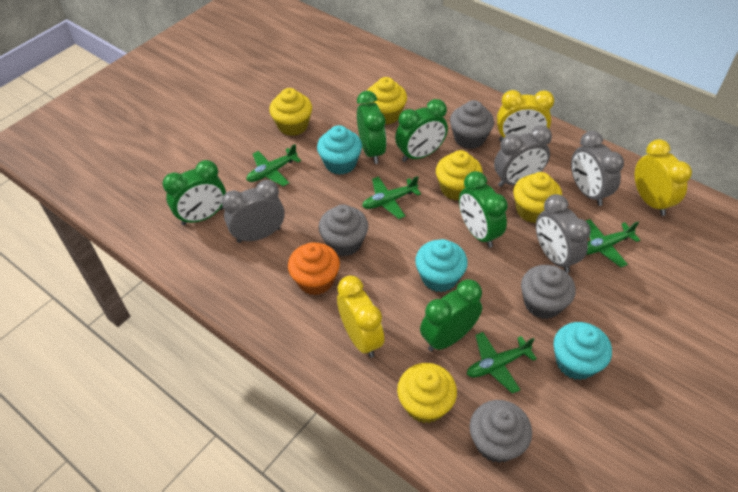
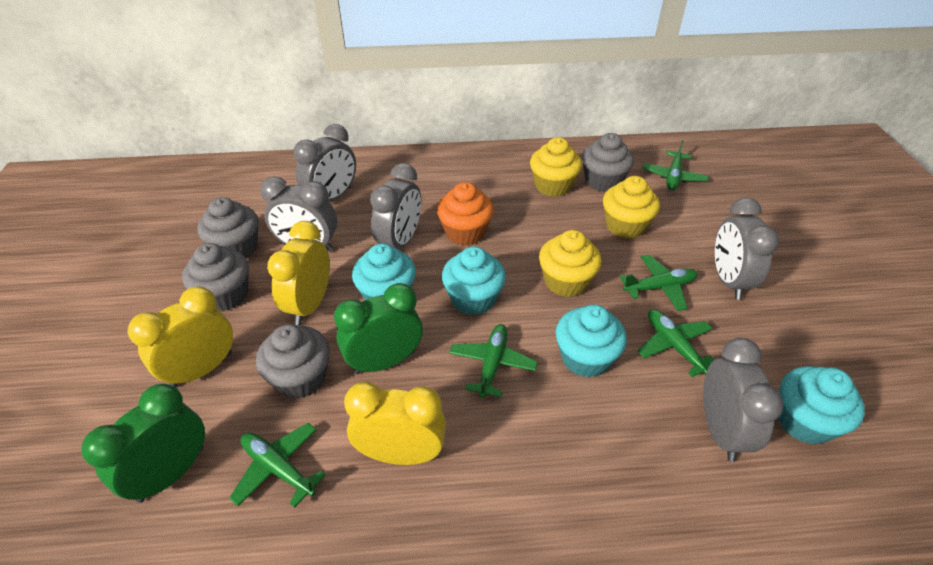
green clock: [163,160,226,225] [357,91,387,164] [395,99,448,162] [420,279,482,352] [459,171,508,248] = 5 -> [81,384,205,503] [334,283,423,374] = 2
green plane: [246,144,301,187] [362,176,421,219] [467,332,537,394] [586,219,640,267] = 4 -> [229,423,326,508] [449,324,538,398] [620,255,697,311] [637,309,714,377] [642,140,709,190] = 5
grey clock: [222,180,285,243] [494,125,552,187] [536,194,591,273] [571,131,624,206] = 4 -> [260,176,337,252] [294,124,356,202] [370,163,421,249] [703,338,784,462] [715,198,779,300] = 5
turquoise cupcake: [317,125,362,175] [415,239,468,292] [554,322,612,380] = 3 -> [352,243,416,300] [442,246,506,315] [556,304,627,378] [778,366,865,445] = 4
yellow cupcake: [269,88,312,136] [367,77,407,125] [397,363,457,423] [436,150,483,201] [513,172,562,223] = 5 -> [530,137,582,197] [539,230,602,297] [603,176,660,239] = 3

